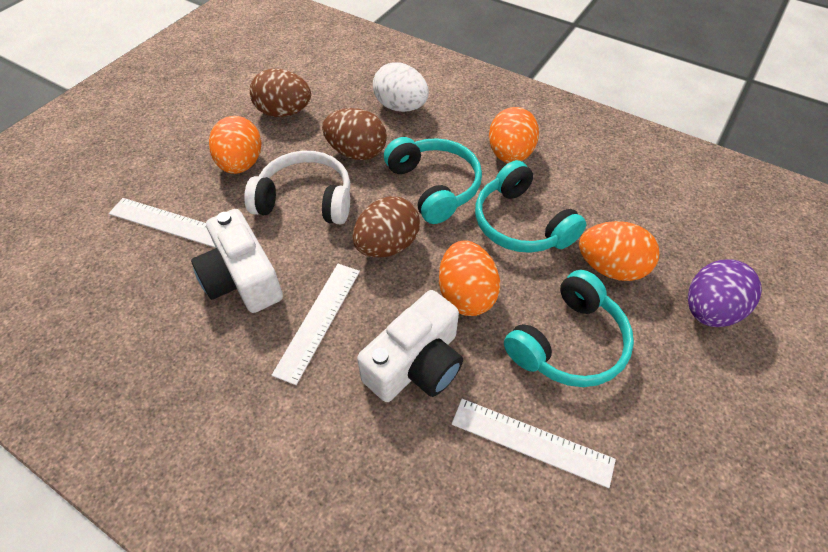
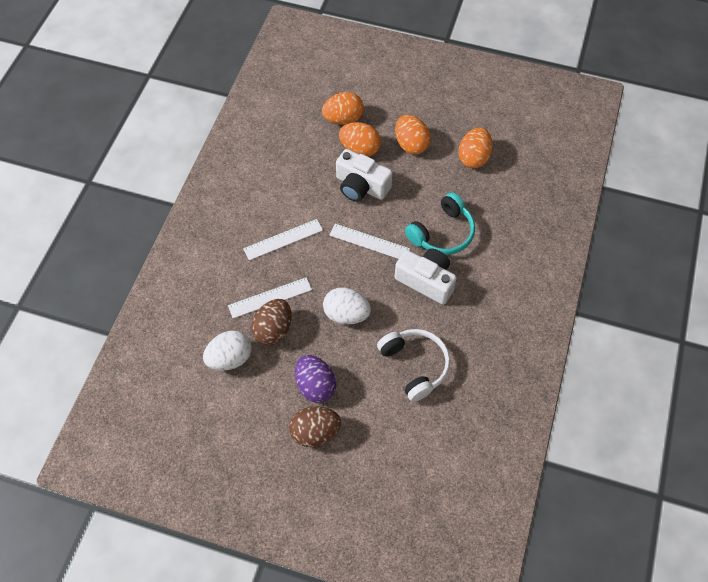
brown egg: [250,69,311,117] [322,108,387,160] [353,196,420,257] = 3 -> [251,299,292,345] [289,406,341,447] = 2
turquoise headphones: [384,137,482,224] [475,160,586,253] [504,270,634,387] = 3 -> [405,192,475,255] = 1
white egg: [373,62,429,112] = 1 -> [203,331,252,371] [323,288,371,325] = 2

